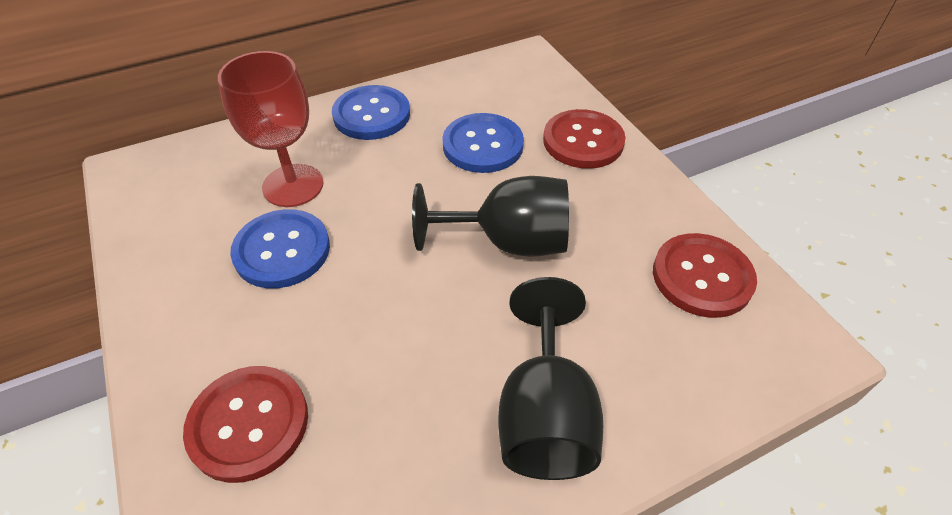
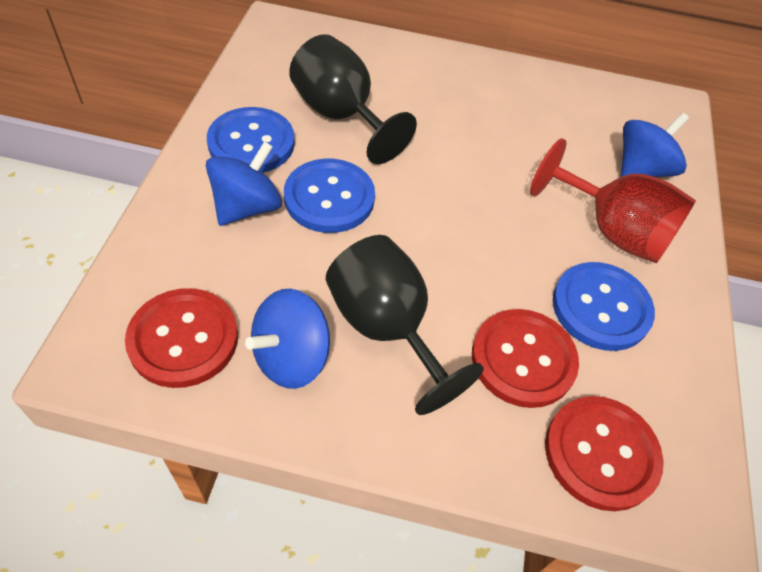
blue spinning top: none = 0 -> [206,141,282,226] [245,289,330,389] [621,113,689,177] = 3

